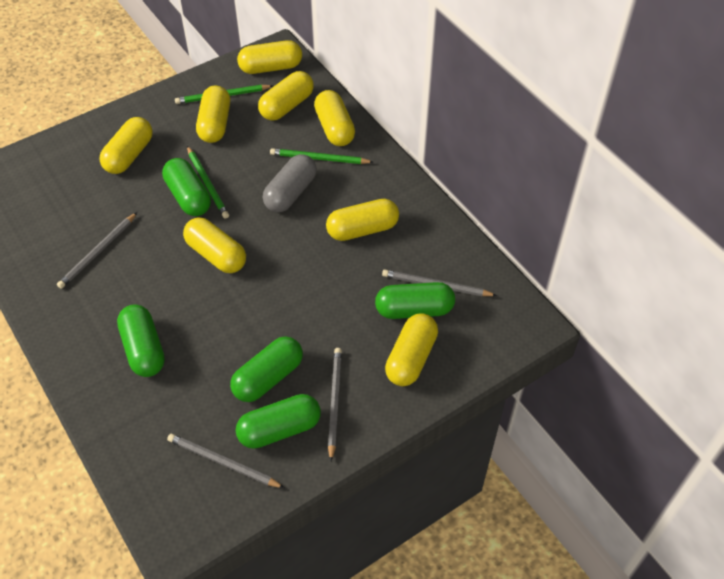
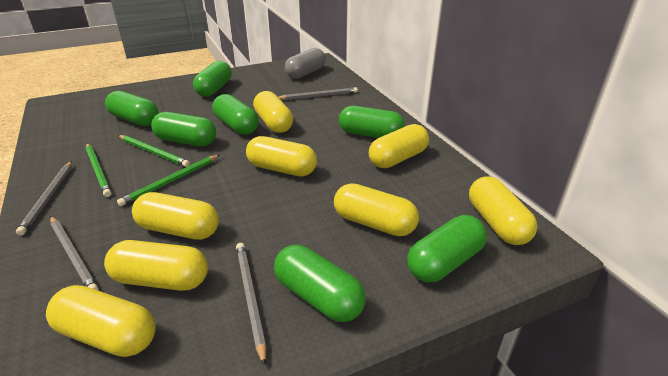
green capsule: [117,305,165,377] [162,158,211,216] [230,336,303,402] [235,394,321,449] [375,282,455,319] = 5 -> [105,91,159,126] [151,112,216,146] [193,61,232,97] [212,94,259,135] [274,245,366,322] [339,106,405,138] [407,215,487,282] = 7

